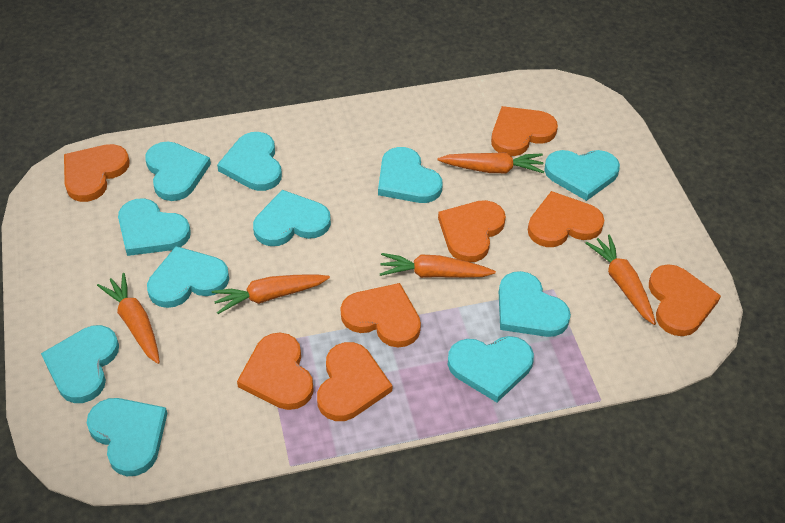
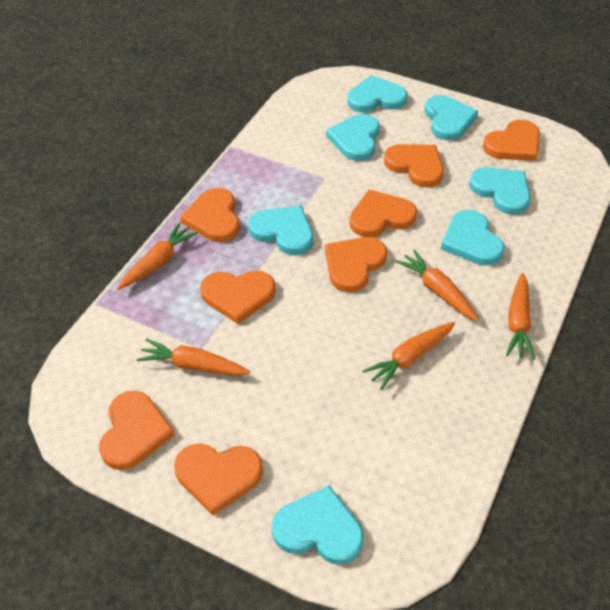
turquoise heart: [41,325,119,403] [87,398,167,476] [118,198,191,256] [145,142,211,201] [147,246,229,308] [217,132,282,191] [253,190,331,246] [378,147,443,203] [448,336,534,402] [499,271,571,337] [544,150,620,201] = 11 -> [248,206,313,255] [272,485,363,564] [326,114,380,161] [347,75,407,112] [425,95,478,140] [441,210,505,265] [469,167,531,215] = 7

